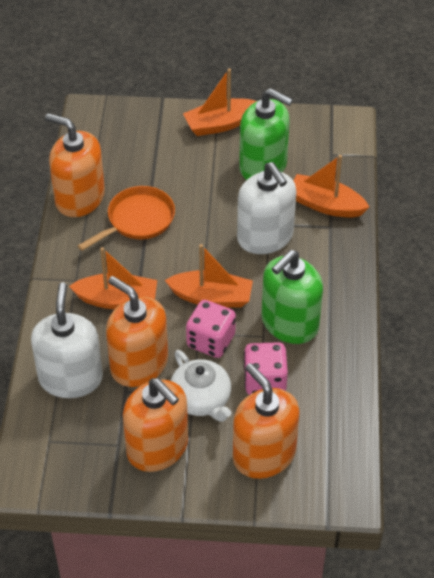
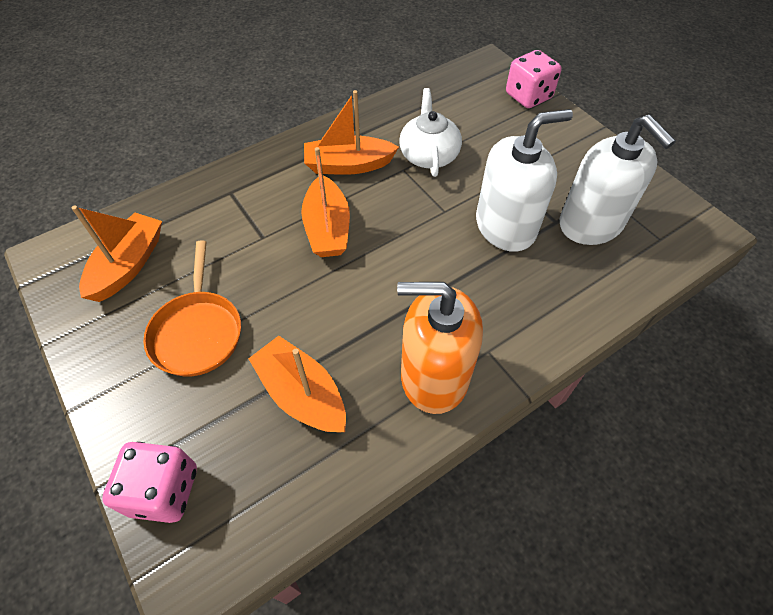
green soap dispenser: [239,88,293,180] [261,250,323,344] = 2 -> none = 0
orange soap dispenser: [45,113,105,217] [106,276,168,387] [123,378,188,472] [233,363,300,479] = 4 -> [397,282,483,414] = 1

